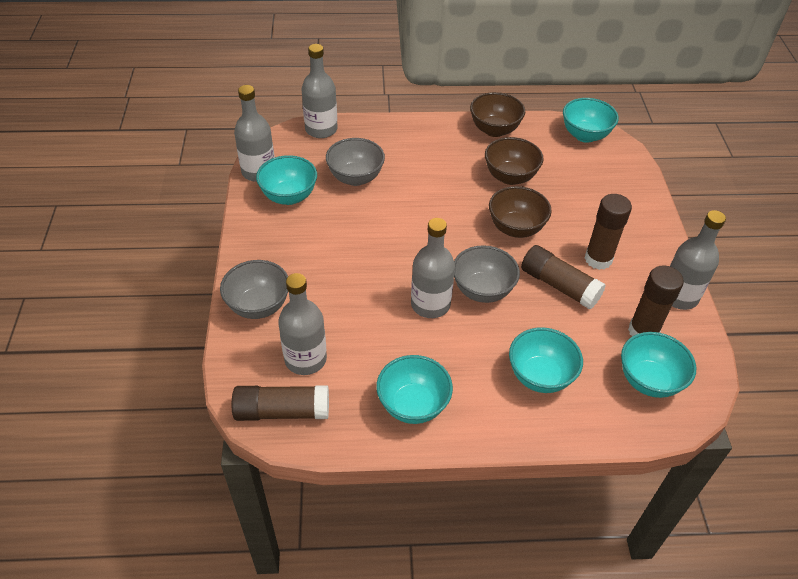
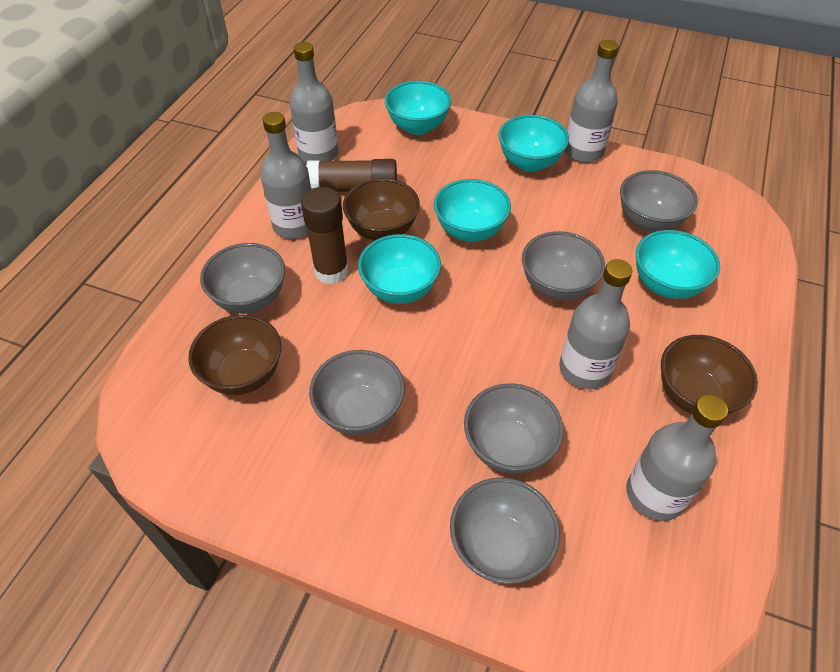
brown glue stick: [232,385,329,421] [521,245,606,309] [585,194,632,270] [628,265,684,336] = 4 -> [301,187,349,284] [306,159,397,192] = 2
grey bowl: [220,260,288,319] [326,138,385,186] [454,245,520,303] = 3 -> [200,243,285,314] [309,350,405,435] [450,477,560,584] [464,383,563,474] [522,231,605,301] [620,170,698,232] = 6

